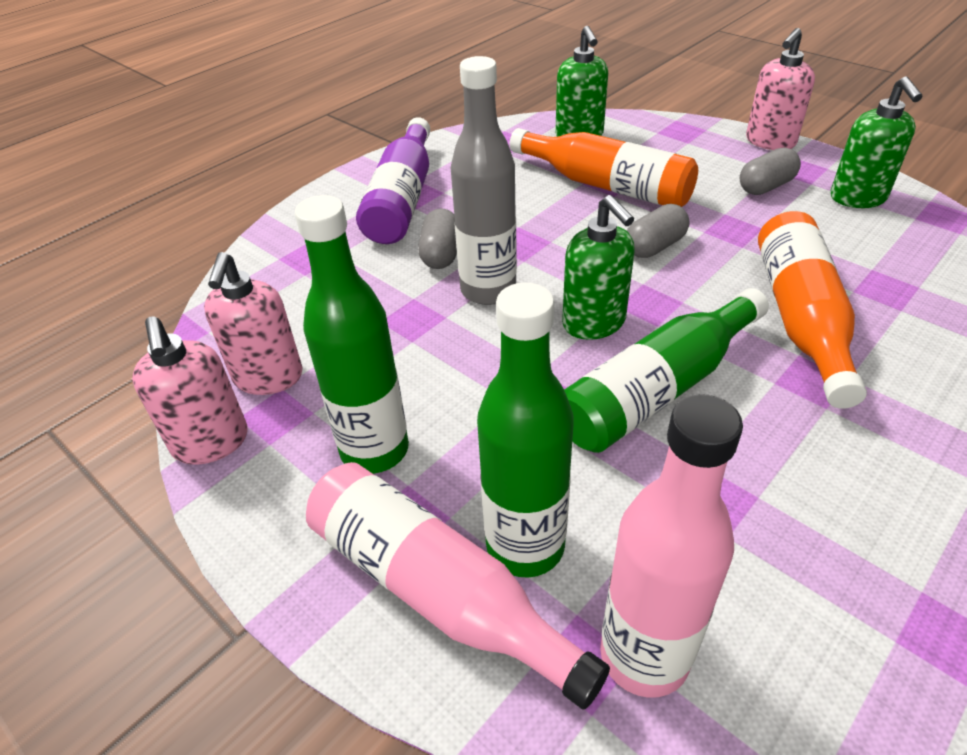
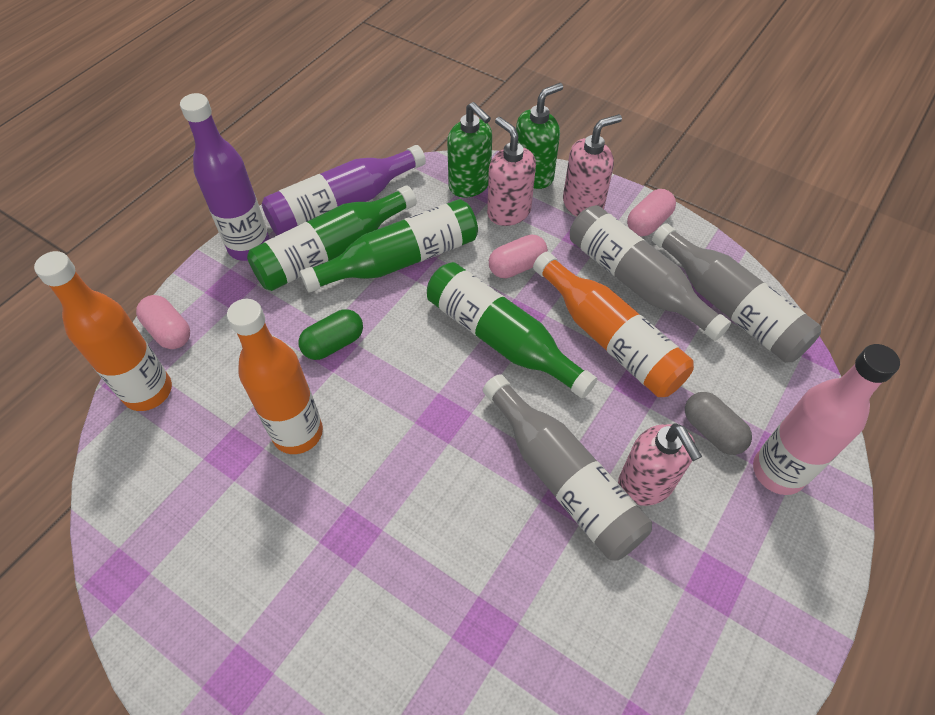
green capsule: none = 0 -> [298,309,363,360] = 1
green soap dispenser: [555,26,608,137] [562,195,635,340] [831,76,923,208] = 3 -> [447,102,492,198] [516,83,563,189] = 2
grey bottle: [451,56,517,305] = 1 -> [483,374,652,561] [570,205,731,341] [652,223,821,363] = 3
grey capsule: [418,208,457,269] [627,204,689,258] [740,148,801,195] = 3 -> [685,392,752,455] = 1
orange bottle: [510,128,698,207] [758,211,867,409] = 2 -> [34,251,172,411] [227,299,323,454] [533,252,694,397] = 3
pink bottle: [306,462,610,709] [600,394,743,698] = 2 -> [753,344,900,495] = 1
pink capsule: none = 0 -> [136,295,190,349] [489,235,548,278] [627,189,676,236] = 3
purple bottle: [356,117,430,244] = 1 -> [180,93,270,261] [262,145,426,235] = 2

